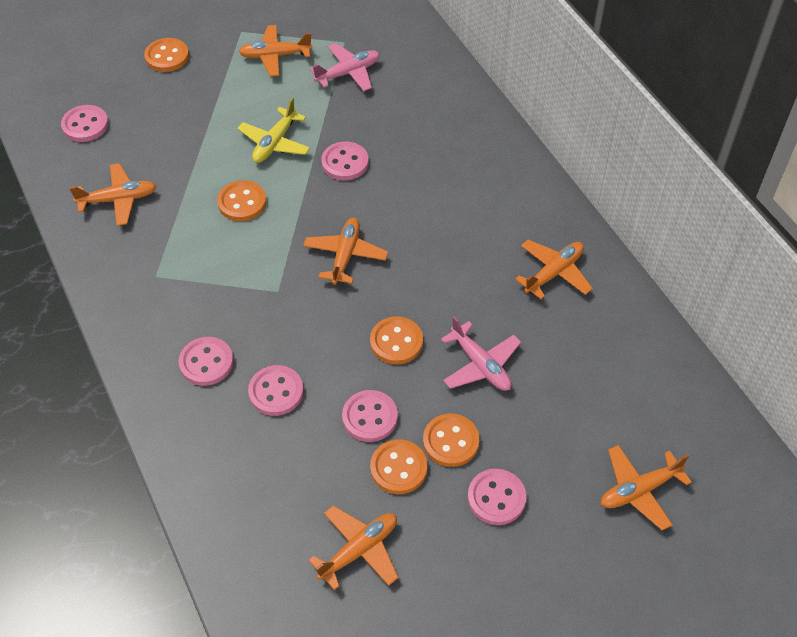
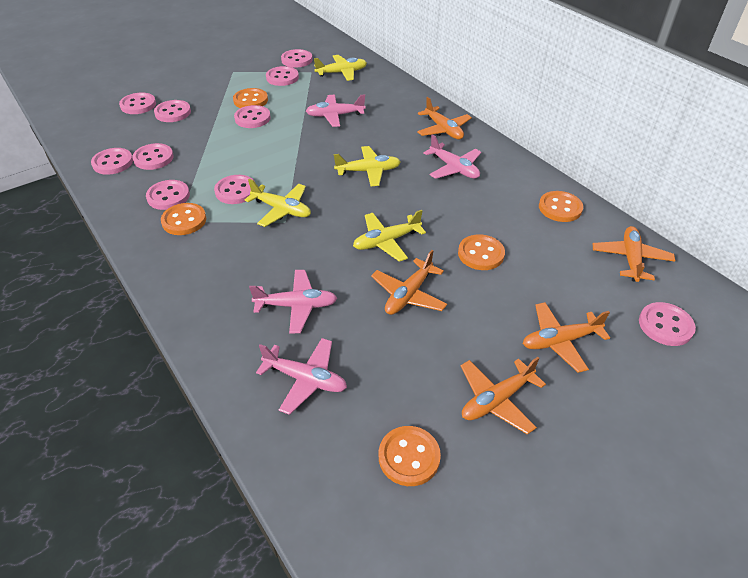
orange plane: [69,163,156,226] [239,25,312,76] [303,218,388,285] [309,505,398,590] [515,240,593,299] [601,445,692,530] = 6 -> [371,250,447,315] [417,97,472,139] [461,357,546,435] [523,302,610,373] [593,226,675,282] = 5
pink button: [61,105,109,142] [179,337,234,386] [248,365,304,416] [321,141,369,181] [342,390,398,442] [468,469,526,525] = 6 -> [91,148,133,175] [119,92,156,114] [132,143,174,170] [146,180,190,210] [154,100,191,122] [214,175,255,204] [234,105,271,128] [266,66,299,86] [281,49,313,68] [639,302,696,346] = 10
pink plane: [310,43,380,91] [441,316,521,391] = 2 -> [249,270,337,333] [256,338,347,415] [306,95,366,127] [423,134,481,179] = 4
yellow plane: [238,98,310,163] = 1 -> [245,179,311,227] [314,55,367,81] [334,146,401,186] [353,210,426,262] = 4

